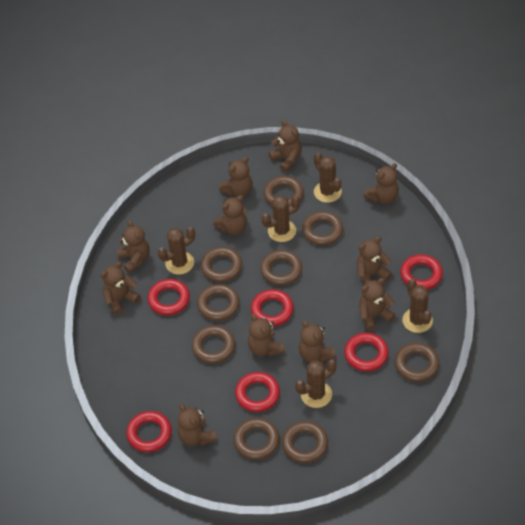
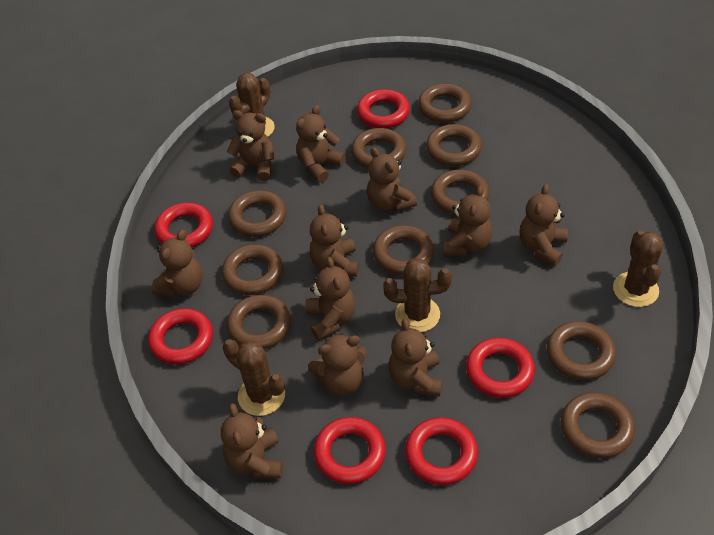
brown cactus: [158,227,195,275] [261,195,300,242] [295,359,337,408] [314,153,342,203] [402,279,433,333] = 5 -> [223,339,285,416] [229,73,275,137] [383,258,452,332] [613,230,663,307] = 4
brown ring: [192,325,235,364] [197,284,240,321] [201,247,242,282] [234,418,280,460] [260,250,302,286] [264,176,304,206] [282,421,328,463] [302,211,343,245] [395,343,439,382] = 9 -> [222,244,283,295] [227,295,291,349] [228,190,286,237] [351,128,406,169] [373,225,434,275] [418,83,472,123] [426,124,482,166] [431,169,489,215] [547,321,616,380] [561,392,635,458] = 10

